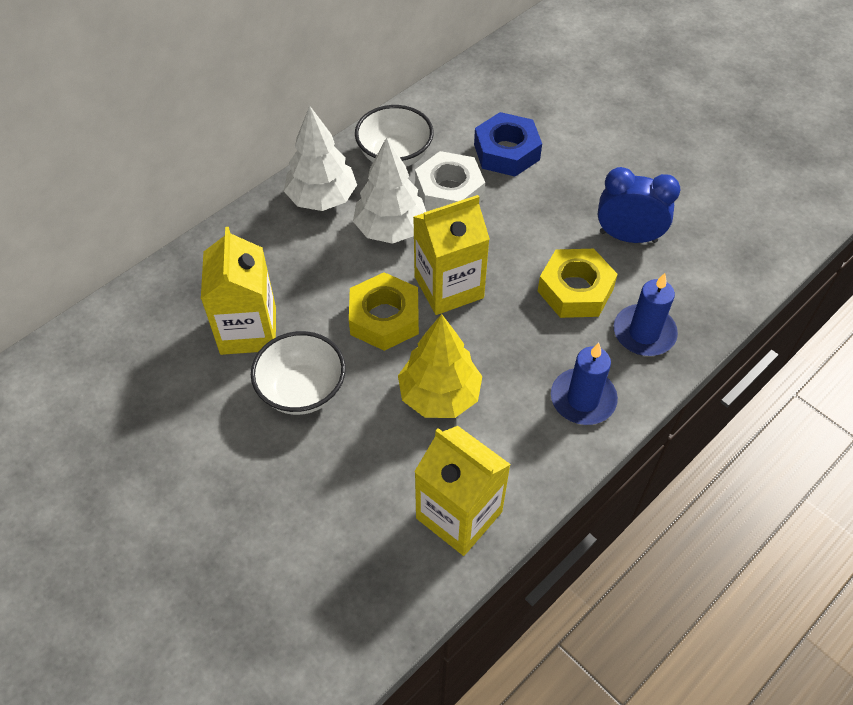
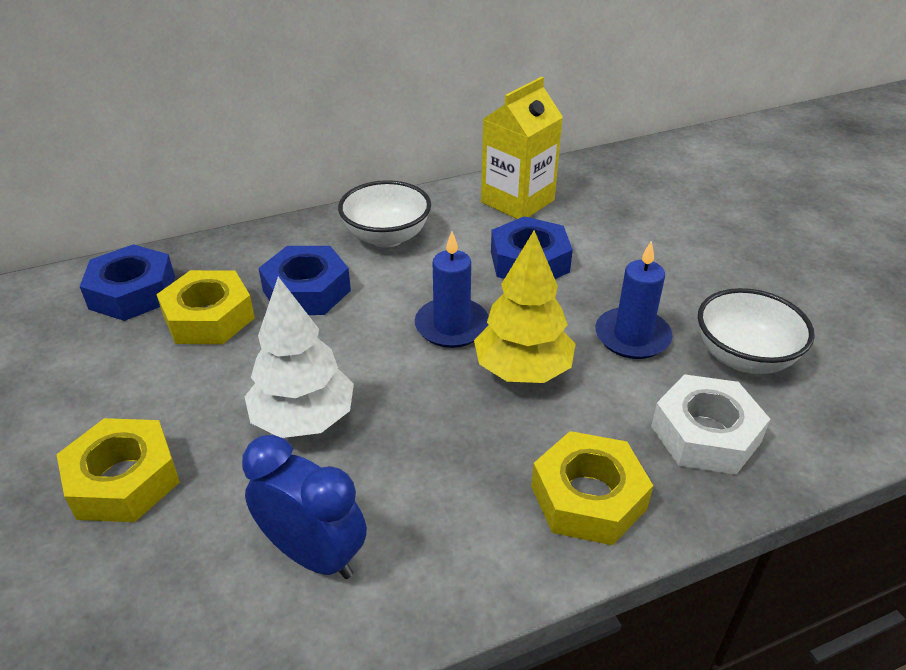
blue nut: [474,112,542,177] = 1 -> [80,244,175,321] [258,246,351,315] [491,216,573,279] = 3
white tree: [284,105,357,211] [353,137,426,244] = 2 -> [245,277,354,438] = 1
yellow carton: [201,227,276,355] [413,195,490,315] [414,426,511,556] = 3 -> [481,77,563,219] = 1
yellow nut: [349,272,419,351] [538,249,618,318] = 2 -> [56,418,180,522] [156,270,255,344] [531,431,653,545] = 3

